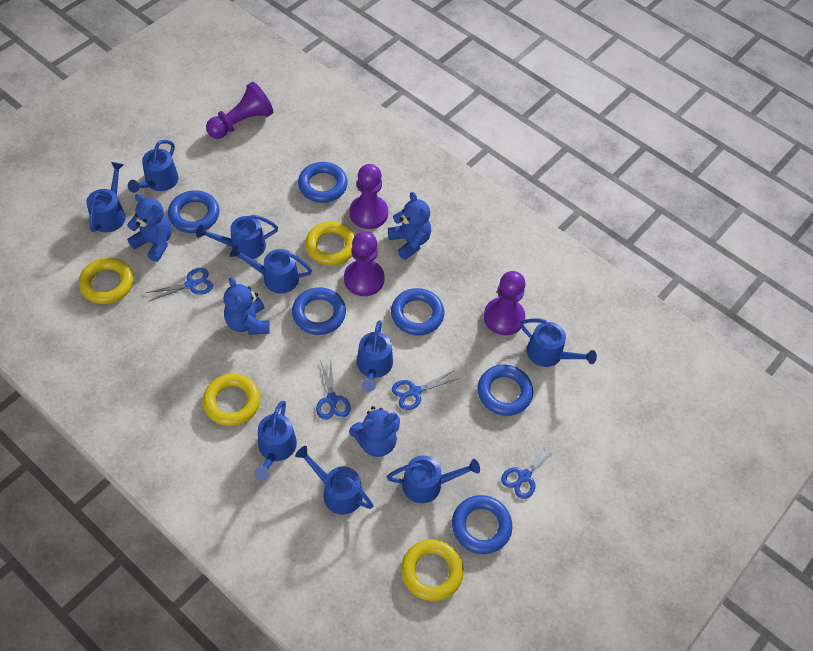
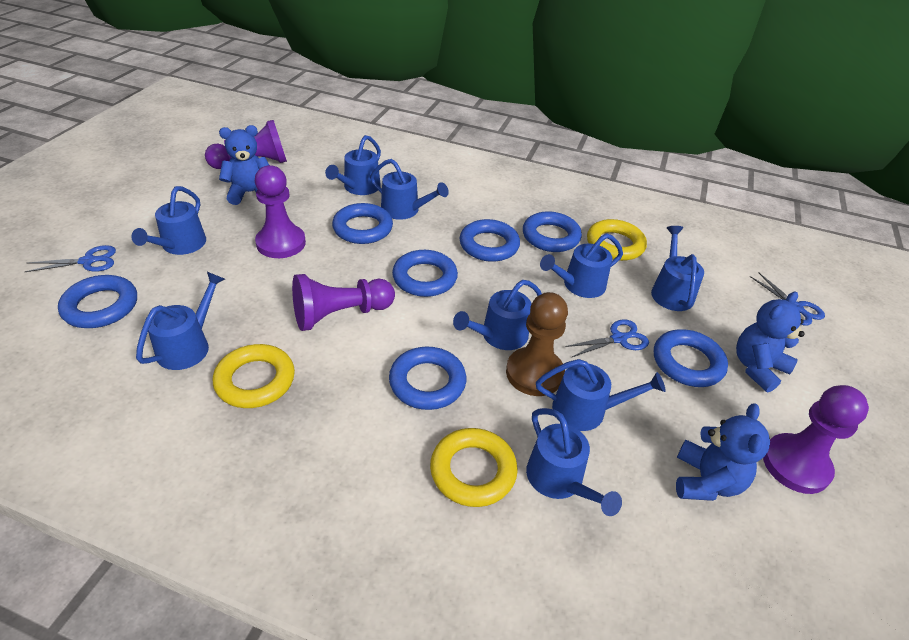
blue ring: [168,190,219,233] [292,287,346,335] [298,162,348,203] [391,288,444,336] [452,495,512,554] [477,365,533,416] = 6 -> [58,275,137,328] [332,203,393,244] [389,347,466,410] [392,250,458,297] [459,219,520,262] [523,211,582,252] [654,329,728,387] = 7
blue scissors: [146,268,213,301] [316,360,351,420] [392,371,457,410] [501,441,559,499] = 4 -> [25,245,116,272] [565,319,649,357] [750,272,825,326] = 3
blue teddy bear: [127,194,172,262] [224,277,270,335] [349,406,400,457] [388,192,431,260] = 4 -> [219,125,269,205] [676,403,770,501] [736,292,804,392] = 3
brown pawn: none = 0 -> [506,292,568,396] = 1
yellow ring: [79,258,134,304] [203,373,260,426] [305,222,355,265] [401,539,464,601] = 4 -> [213,344,295,408] [430,428,518,507] [587,219,647,261] = 3

